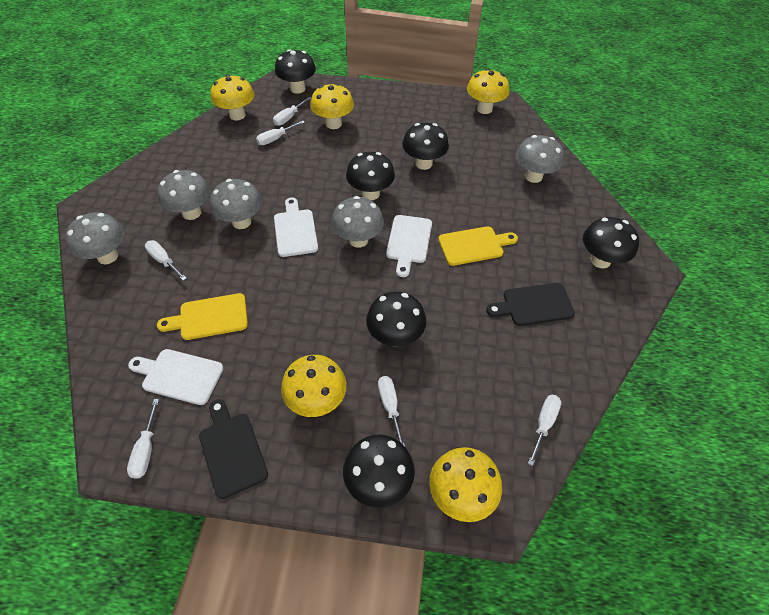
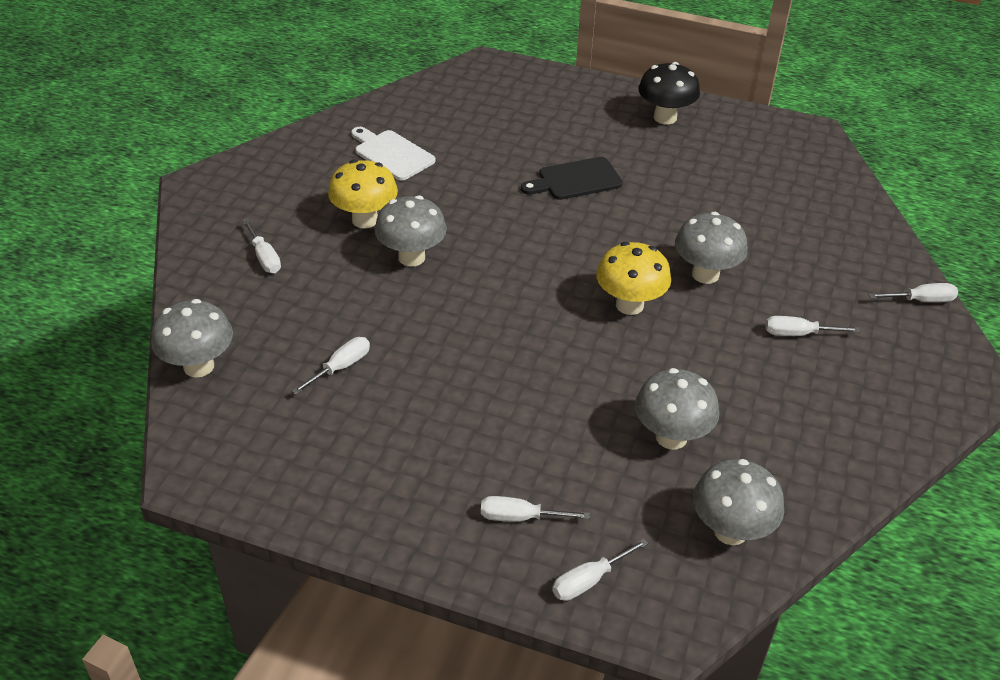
black cutting board: [199,399,268,499] [486,283,575,326] = 2 -> [521,157,623,200] = 1
black mushroom: [275,49,316,94] [343,435,415,508] [346,152,395,200] [366,292,426,346] [402,123,449,170] [583,217,639,269] = 6 -> [638,62,700,124] = 1
white cutting board: [128,349,224,405] [274,198,318,257] [386,215,432,277] = 3 -> [351,127,435,181] = 1
yellow cutting board: [157,293,248,340] [438,226,518,266] = 2 -> none = 0
yellow mushroom: [211,75,255,120] [281,355,347,417] [310,83,354,129] [429,447,502,522] [467,69,509,114] = 5 -> [328,160,398,228] [596,242,671,315] = 2

